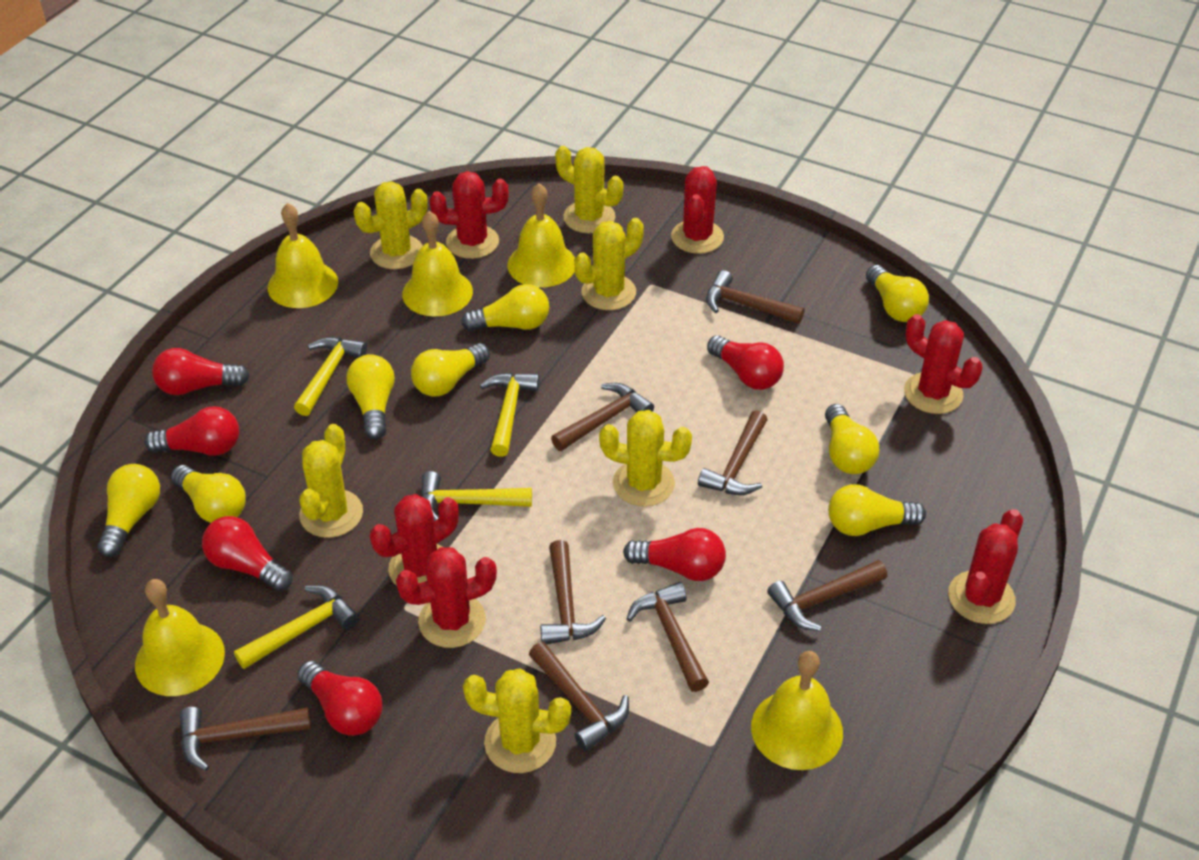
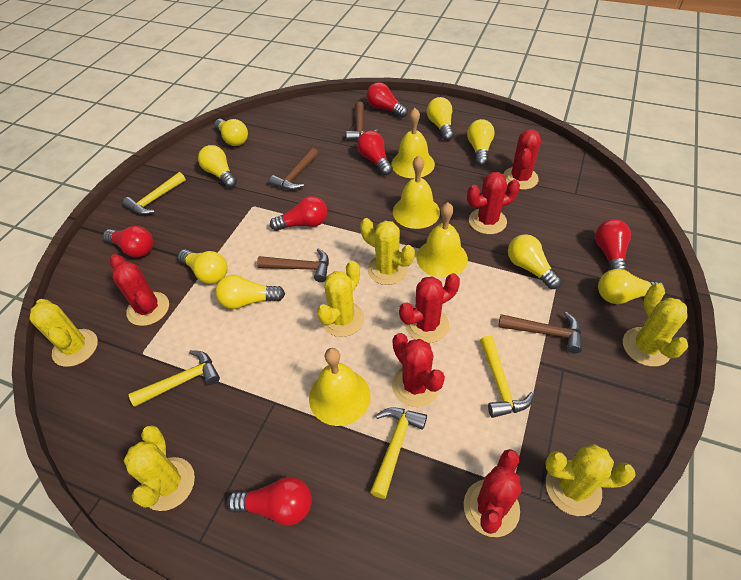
brown hammer: [180,707,311,771] [529,642,629,751] [540,540,606,644] [551,383,654,451] [626,582,709,692] [698,411,768,495] [706,270,804,324] [767,560,887,631] = 8 -> [257,248,329,282] [269,148,318,190] [346,102,378,141] [498,312,582,353] = 4
yellow bell: [135,579,225,696] [267,203,338,308] [402,211,473,317] [507,183,575,287] [751,651,843,770] = 5 -> [309,348,371,426] [391,108,435,178] [393,156,440,229] [416,202,468,278] = 4

